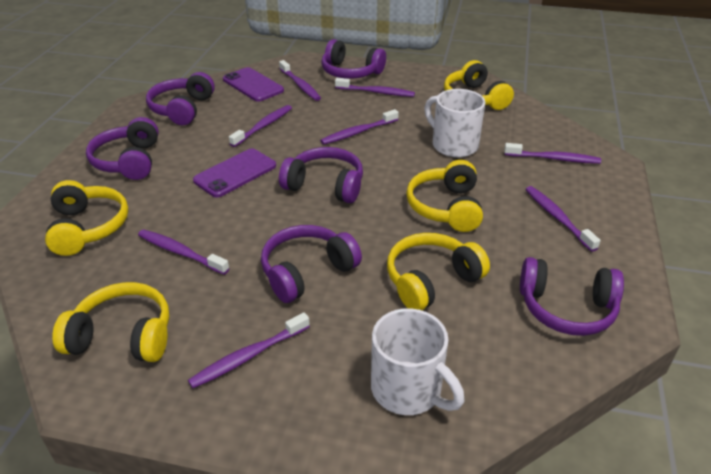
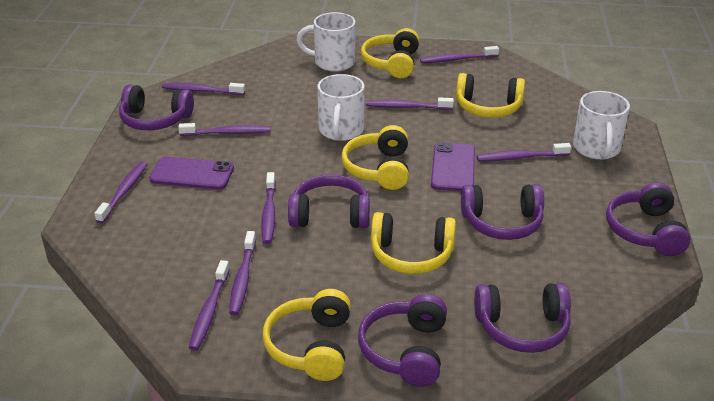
purple toothbrush: [138,229,230,275] [188,312,310,388] [229,105,292,147] [279,60,321,101] [320,109,399,145] [335,78,415,97] [504,143,601,164] [525,186,601,252] = 8 -> [94,162,147,223] [162,83,245,95] [178,123,271,136] [189,260,230,351] [229,231,256,315] [262,172,276,244] [366,98,454,110] [420,46,499,63] [477,143,571,161] = 9
white mug: [371,308,464,415] [424,89,485,158] = 2 -> [297,12,356,72] [317,74,365,141] [573,91,630,160] = 3

